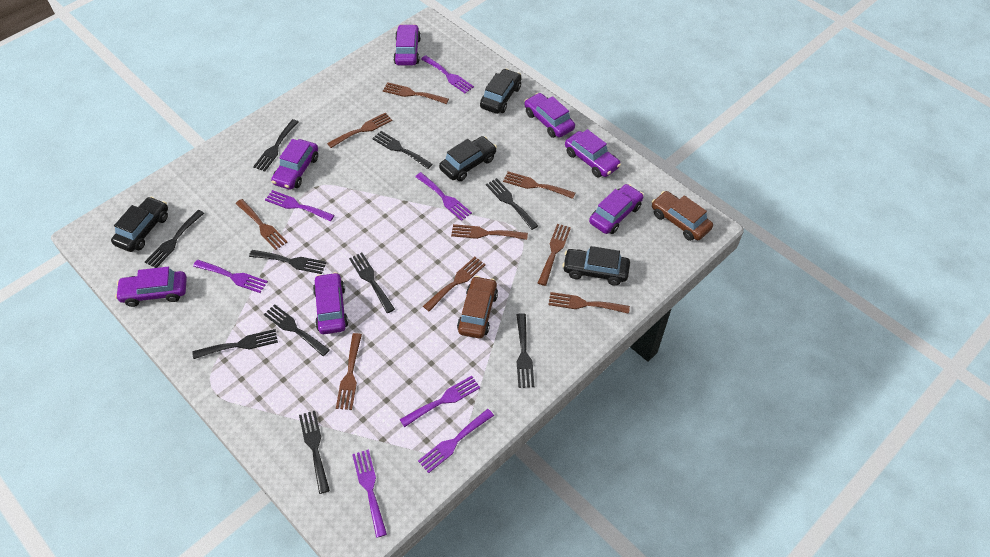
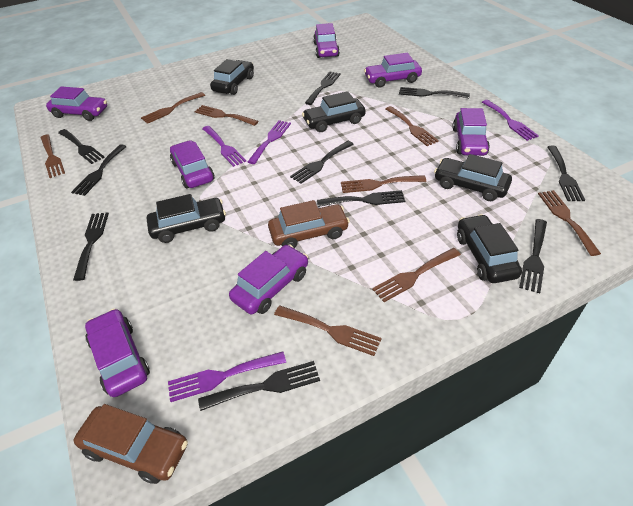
black car: [111,197,168,252] [439,136,497,181] [480,69,522,114] [562,246,630,286] = 4 -> [147,194,226,243] [210,59,254,95] [302,91,366,132] [434,154,512,201] [457,214,522,283] = 5
brown fork: [236,199,288,250] [327,112,392,148] [336,333,362,410] [383,82,449,104] [423,257,486,311] [451,224,528,240] [503,171,575,199] [538,224,571,286] [548,292,630,314] = 9 -> [41,134,65,178] [141,92,205,124] [194,105,258,126] [274,306,382,356] [341,175,426,193] [372,248,461,302] [386,106,439,146] [538,190,601,256] = 8
purple fork: [193,260,268,293] [265,190,335,221] [352,449,387,538] [399,376,480,427] [415,172,472,221] [418,409,494,473] [421,55,474,93] = 7 -> [168,352,286,402] [202,126,246,167] [248,120,291,164] [482,100,539,141] = 4

